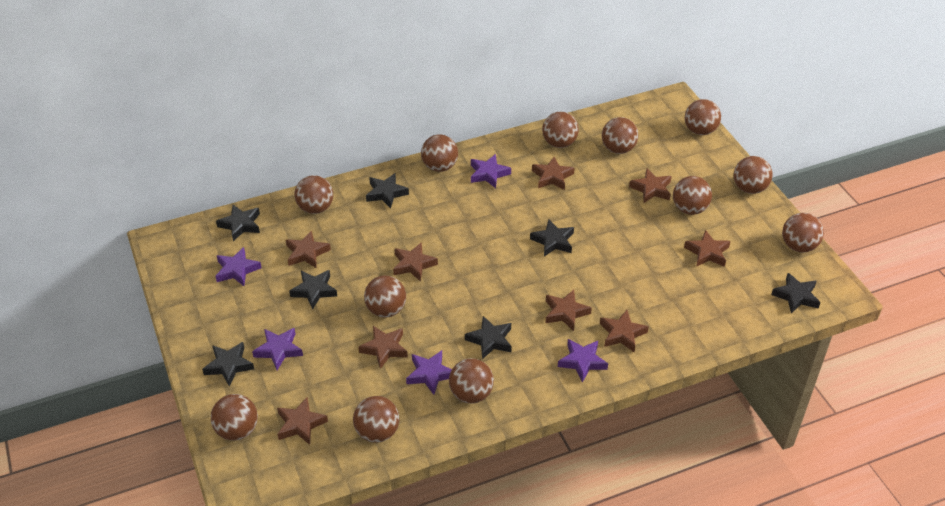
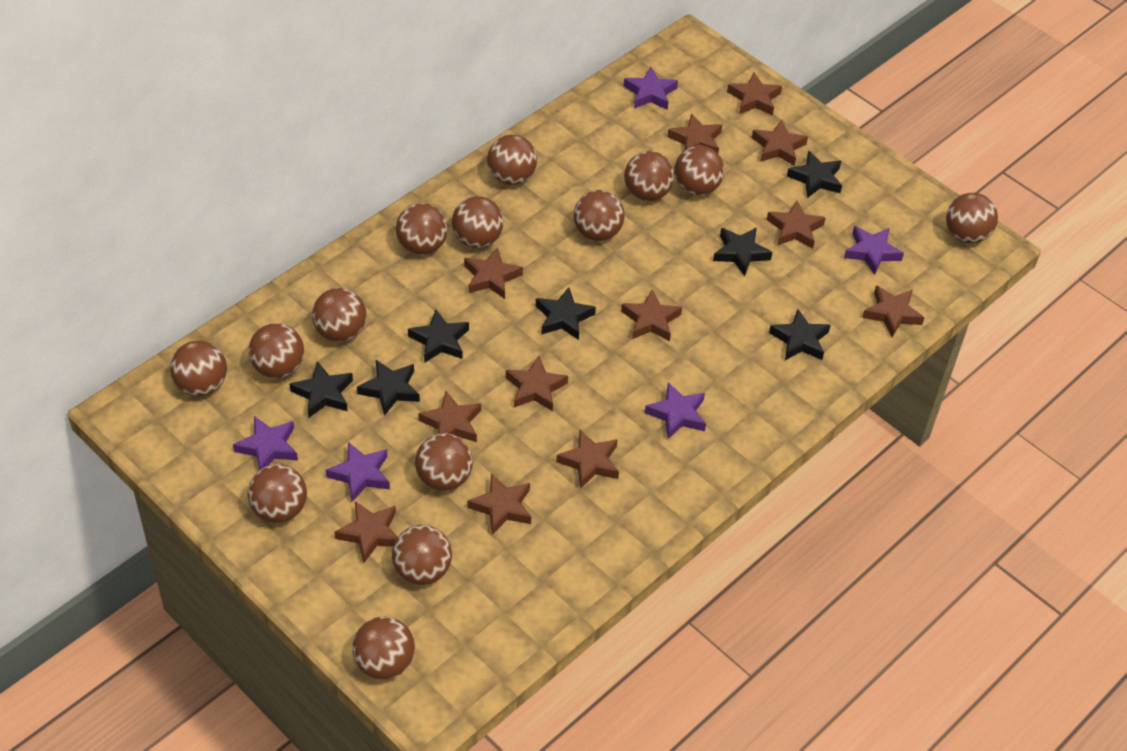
brown ball: [211,394,258,441] [295,175,333,214] [353,396,399,443] [364,276,406,318] [421,134,458,172] [449,358,494,404] [542,112,579,148] [602,117,638,154] [673,176,712,215] [685,99,721,135] [734,156,773,194] [782,213,824,253] = 12 -> [170,341,227,396] [247,464,307,523] [248,323,304,378] [312,288,367,342] [352,616,415,680] [392,525,452,585] [396,203,448,255] [415,433,473,491] [452,196,503,248] [487,135,537,185] [574,190,625,241] [624,151,674,201] [674,146,724,196] [946,193,998,243] = 14
brown star: [277,397,328,445] [286,231,331,268] [358,326,408,369] [393,242,438,282] [532,157,575,190] [545,290,592,331] [600,310,649,352] [629,169,672,203] [684,230,731,267] = 9 -> [335,501,398,563] [418,391,481,442] [464,247,523,299] [468,473,531,535] [506,356,568,411] [556,430,619,489] [621,289,682,341] [667,113,722,153] [727,72,782,115] [752,120,808,166] [767,201,826,249] [862,285,925,337] = 12

